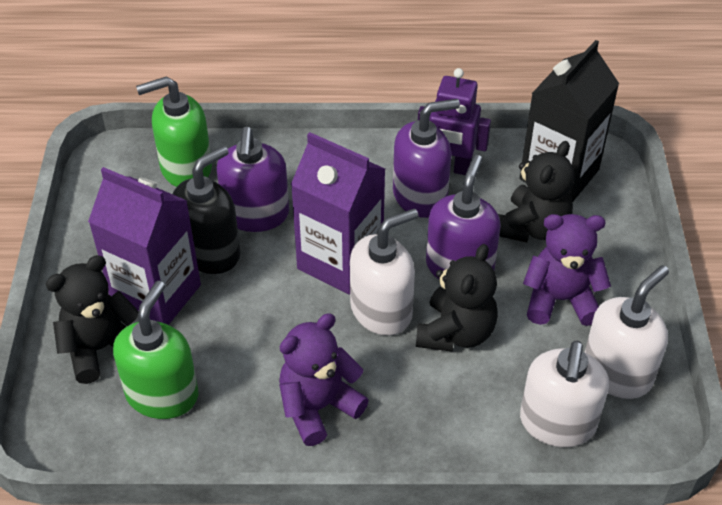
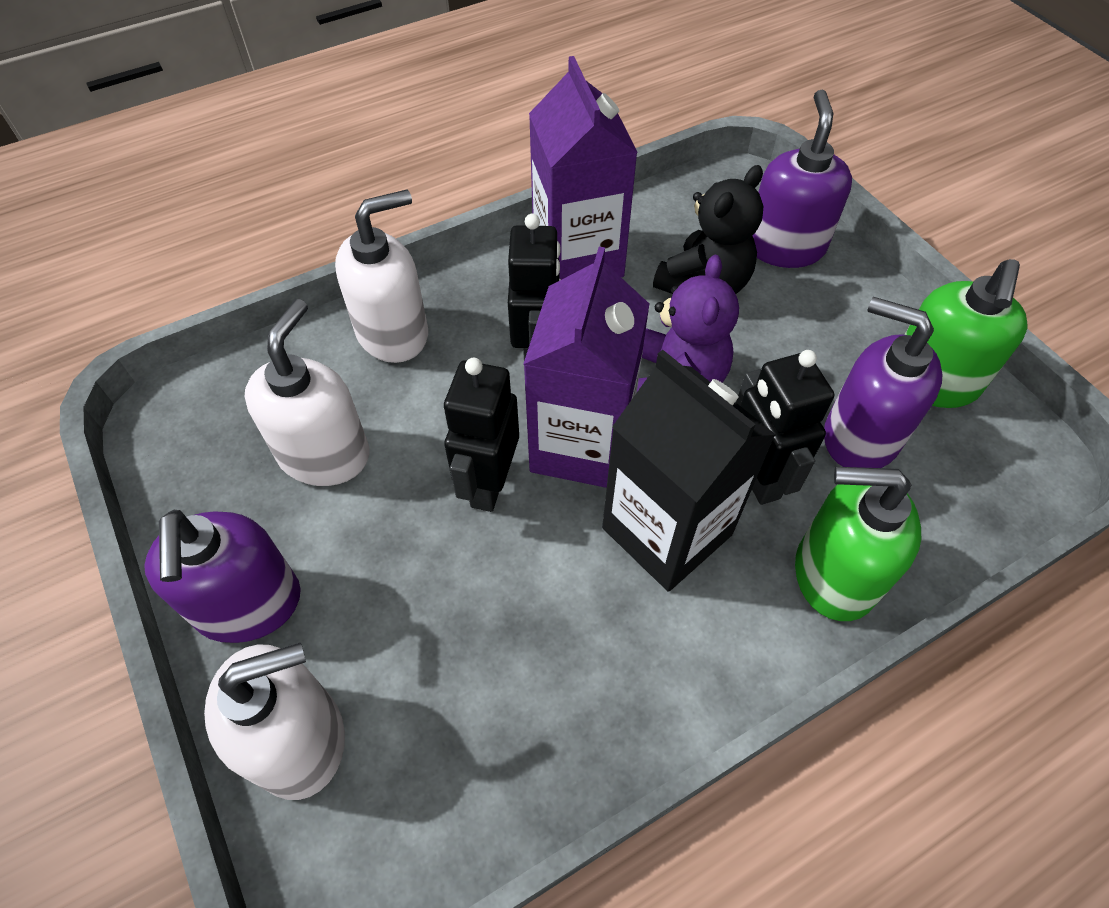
black robot: none = 0 -> [444,358,519,512] [508,213,561,360] [736,350,834,505] = 3
black soap dispenser: [172,146,240,274] = 1 -> none = 0
black teddy bear: [46,255,139,384] [416,244,498,352] [498,141,574,243] = 3 -> [653,165,763,294] = 1
purple robot: [418,68,491,175] = 1 -> none = 0
purple teddy bear: [279,313,369,446] [523,214,611,326] = 2 -> [637,255,739,392] = 1

